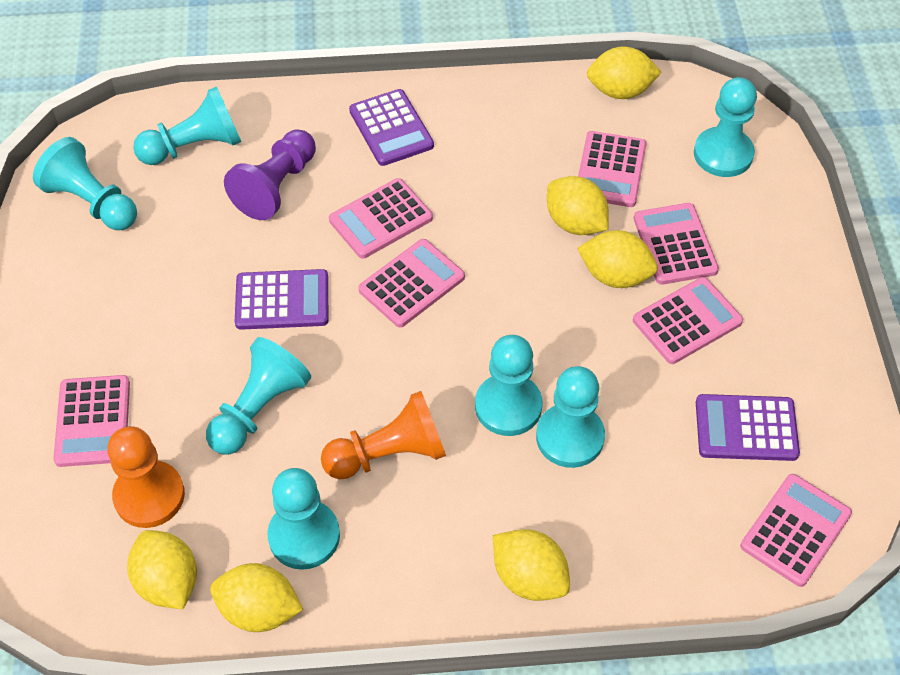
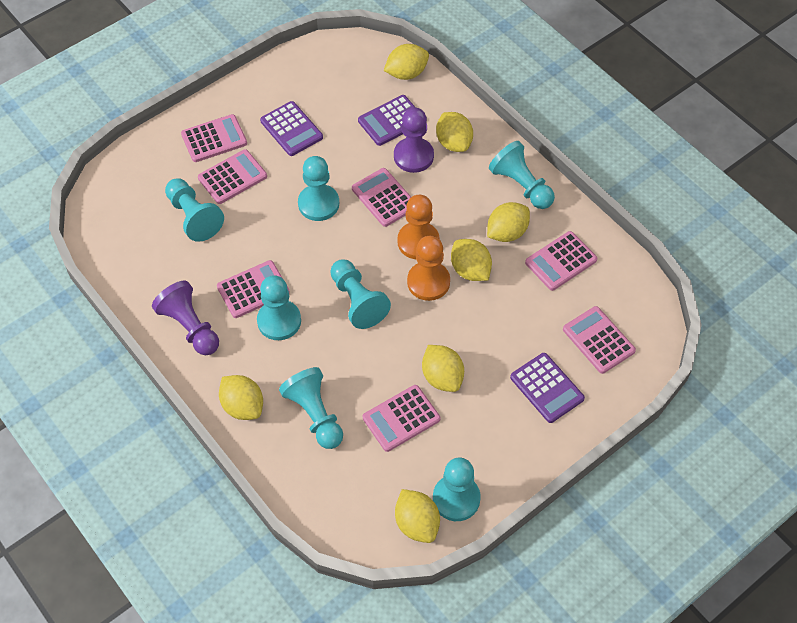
purple pawn: [224,130,316,220] = 1 -> [152,281,219,355] [394,107,434,173] = 2
yellow lemon: [127,530,197,609] [210,563,303,632] [493,529,570,601] [547,176,609,235] [577,230,658,288] [587,46,662,99] = 6 -> [219,375,263,420] [384,44,429,80] [395,489,440,543] [422,345,464,392] [436,112,473,152] [451,239,492,281] [487,202,530,242] = 7

